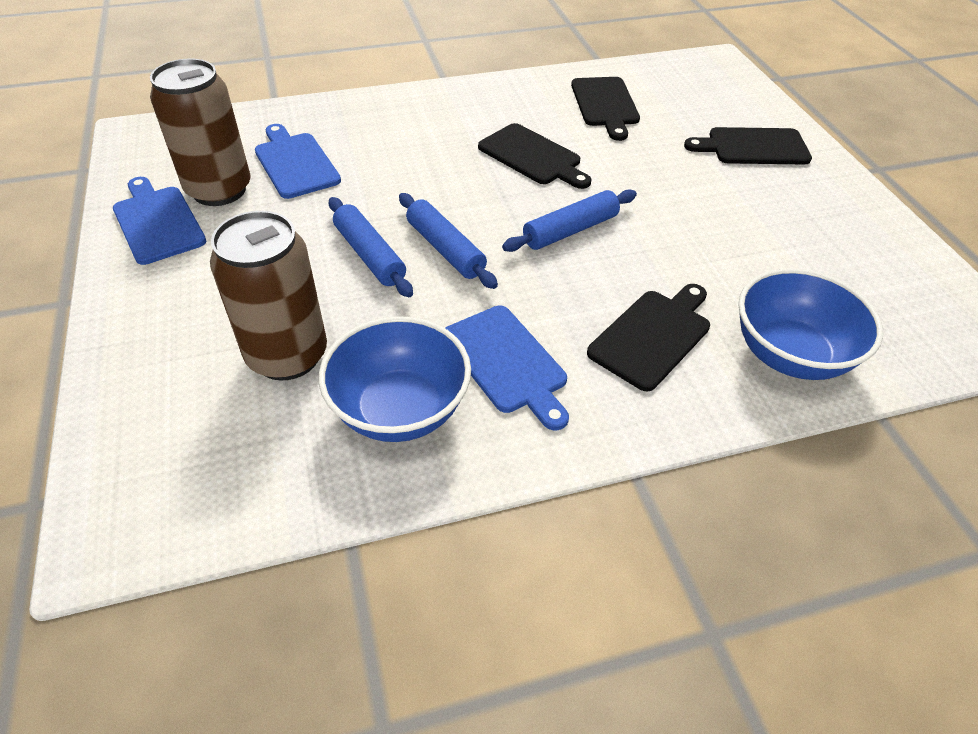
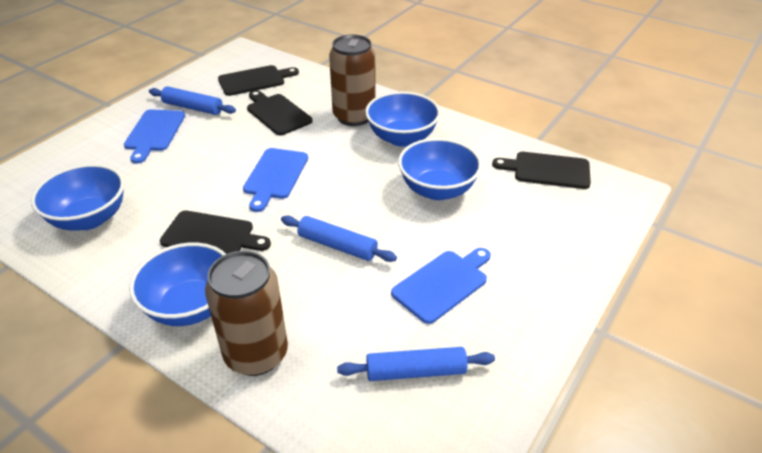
blue bowl: [319,316,471,442] [738,268,883,380] = 2 -> [31,164,124,231] [129,243,226,326] [365,91,441,147] [398,138,482,200] = 4

